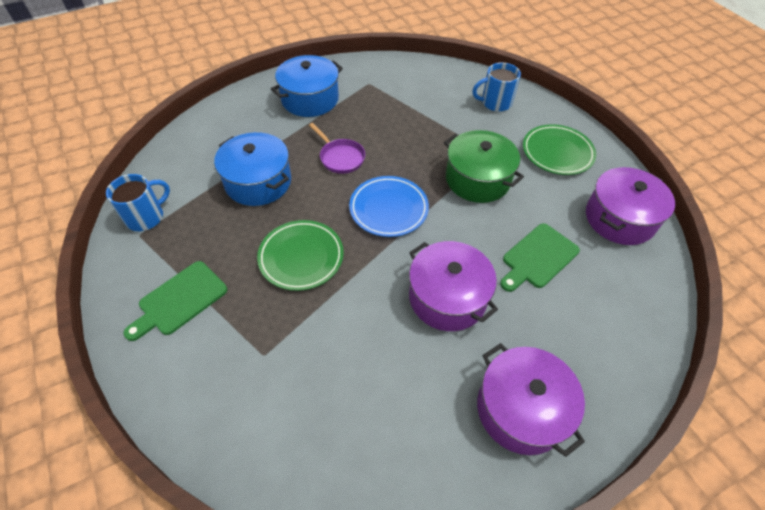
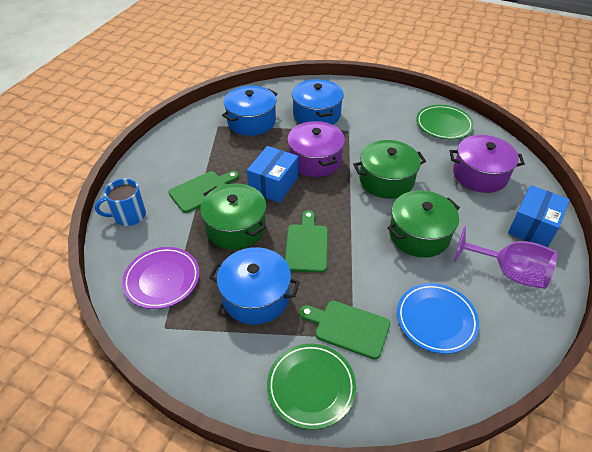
blue box: none = 0 -> [247,146,299,203] [508,185,570,247] = 2
blue mug: [106,174,170,231] [472,62,521,112] = 2 -> [95,179,146,226] = 1
blue pot: [214,132,291,206] [271,55,343,117] = 2 -> [209,247,300,325] [222,86,277,136] [292,79,344,125] = 3
green cutting board: [124,261,227,341] [500,223,580,292] = 2 -> [168,171,239,213] [285,210,328,273] [299,301,390,360] = 3
green pot: [444,130,524,203] = 1 -> [200,183,266,250] [353,140,426,199] [387,190,460,258] = 3
purple goblet: none = 0 -> [453,226,557,289] = 1
purple pan: [309,123,365,174] = 1 -> none = 0
purple plate: none = 0 -> [122,247,199,309] = 1
purple pot: [409,241,498,331] [477,343,585,457] [586,167,675,245] = 3 -> [287,121,345,177] [450,135,525,193] = 2

